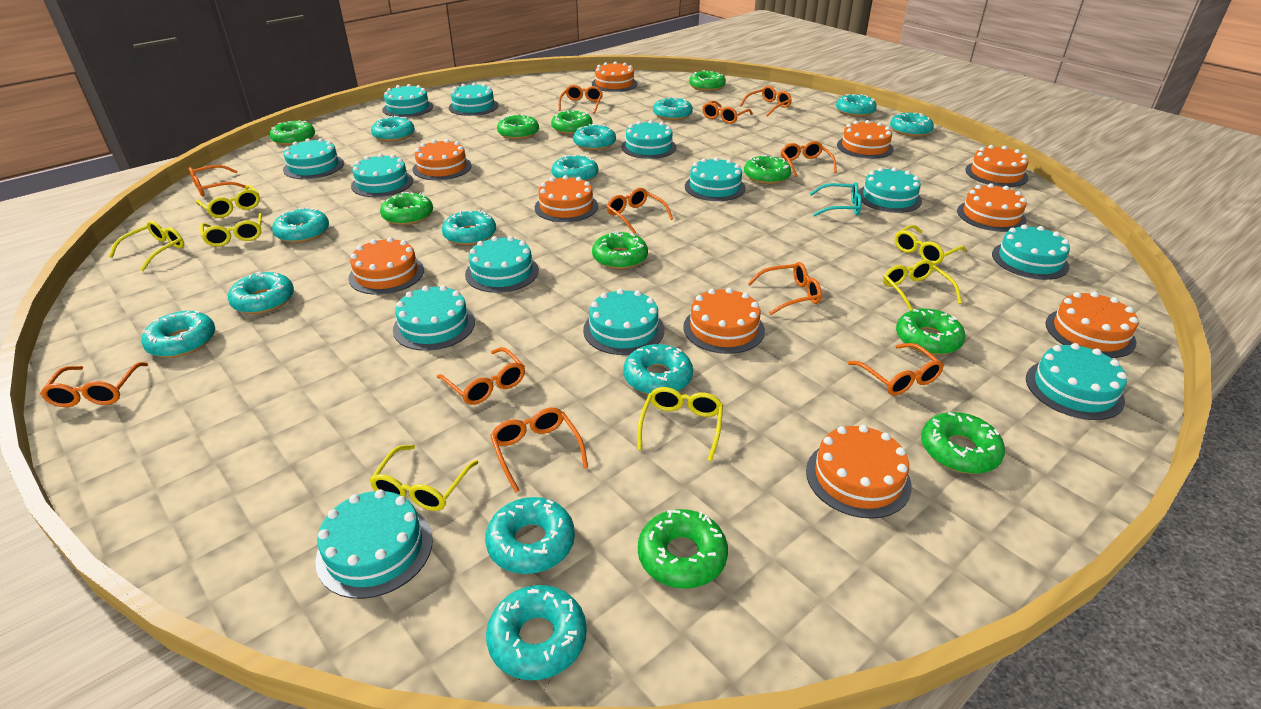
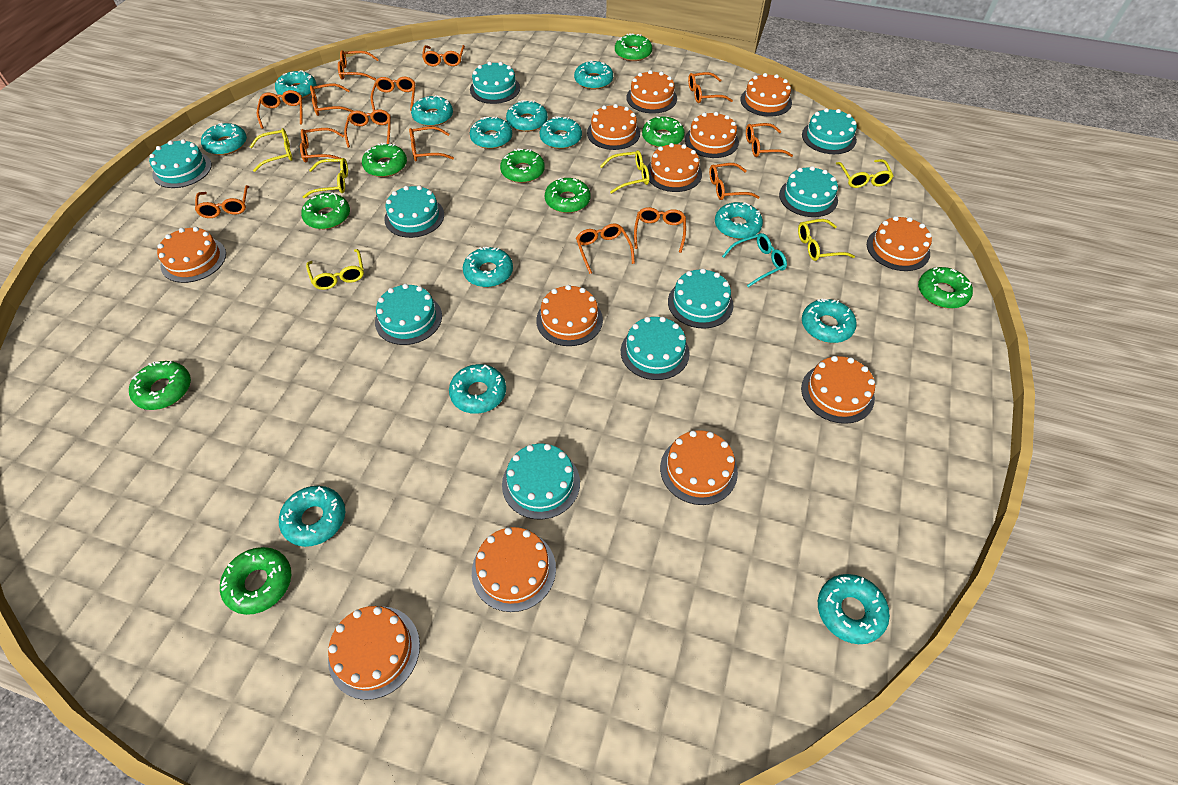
green donut: [269,120,315,146] [380,192,433,225] [497,114,539,139] [551,111,592,134] [592,231,648,269] [638,509,728,589] [689,70,726,91] [744,155,791,184] [896,308,965,355] [921,412,1005,474] = 10 -> [129,361,191,410] [220,547,291,615] [301,192,350,229] [362,143,407,177] [500,149,545,183] [545,178,590,213] [615,33,652,61] [642,116,685,148] [918,267,973,309] = 9
orange cake: [348,237,424,295] [413,139,472,180] [535,175,598,222] [592,61,637,92] [683,288,765,354] [806,425,912,519] [837,120,894,159] [957,183,1027,232] [965,145,1029,187] [1046,292,1138,358] = 10 -> [157,227,226,283] [328,606,420,700] [472,527,556,612] [536,285,603,346] [587,104,640,150] [626,70,677,113] [647,143,702,192] [660,430,738,505] [685,112,739,158] [740,73,792,117] [801,356,875,424] [867,216,932,271] = 12
orange glasses: [40,362,148,407] [189,165,246,196] [437,347,525,405] [490,408,588,493] [558,85,603,113] [606,188,673,234] [702,101,753,124] [740,86,792,117] [748,262,822,316] [781,141,837,177] [847,343,944,396] = 11 -> [195,185,249,218] [257,90,302,129] [300,128,344,163] [310,83,354,116] [338,50,379,80] [344,109,391,148] [371,77,415,111] [409,127,454,161] [422,45,465,66] [576,223,635,274] [634,207,686,253] [688,72,733,103] [709,163,759,200] [746,123,793,157] = 14
turquoise cake: [283,138,344,179] [316,489,433,599] [351,154,413,197] [383,84,433,117] [393,285,475,351] [449,83,498,116] [465,236,539,293] [583,288,664,355] [622,120,676,159] [685,157,746,201] [858,167,922,213] [992,224,1070,280] [1026,343,1127,420] = 13 -> [149,139,212,188] [375,284,442,345] [384,185,444,238] [470,62,520,104] [502,444,580,519] [621,317,690,380] [668,269,734,328] [779,166,838,217] [802,108,857,154] = 9
yellow glasses: [109,221,184,271] [196,185,260,218] [200,213,262,247] [369,445,479,511] [637,387,723,462] [883,260,962,311] [895,225,966,264] = 7 -> [250,128,293,172] [303,158,348,198] [306,249,364,290] [600,150,649,194] [798,219,855,261] [836,159,893,188] = 6

